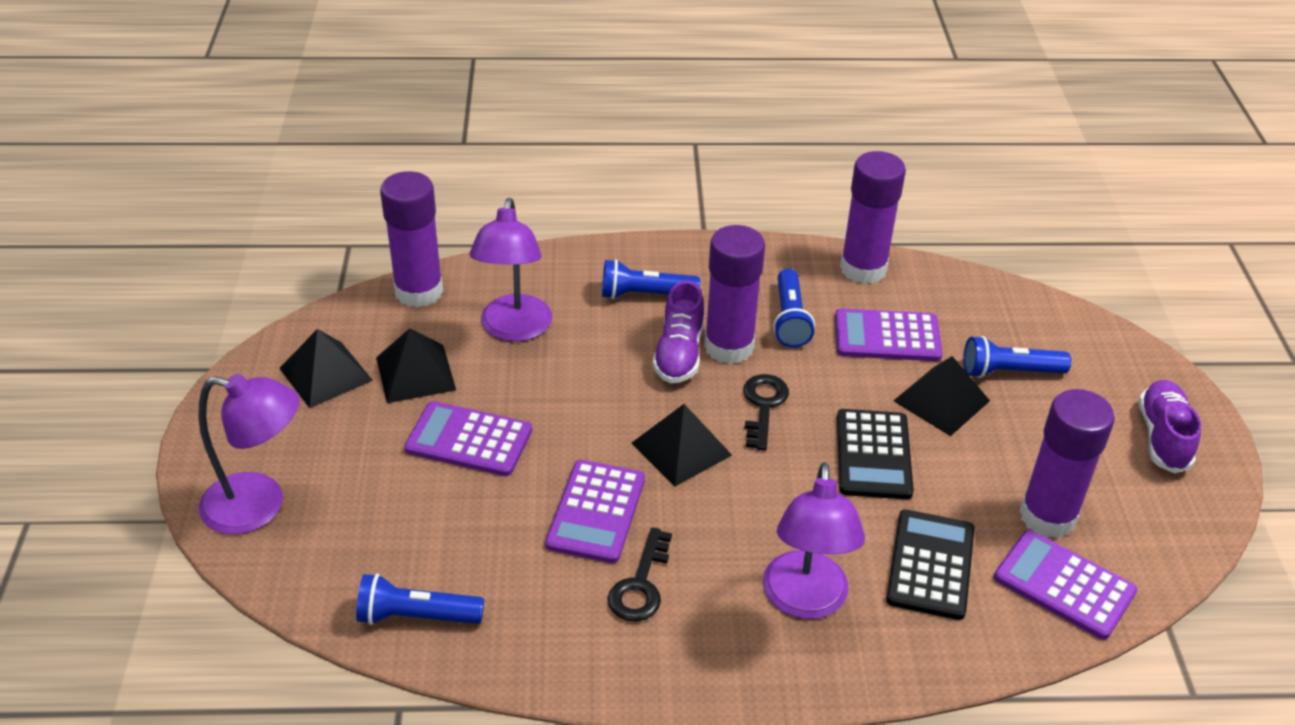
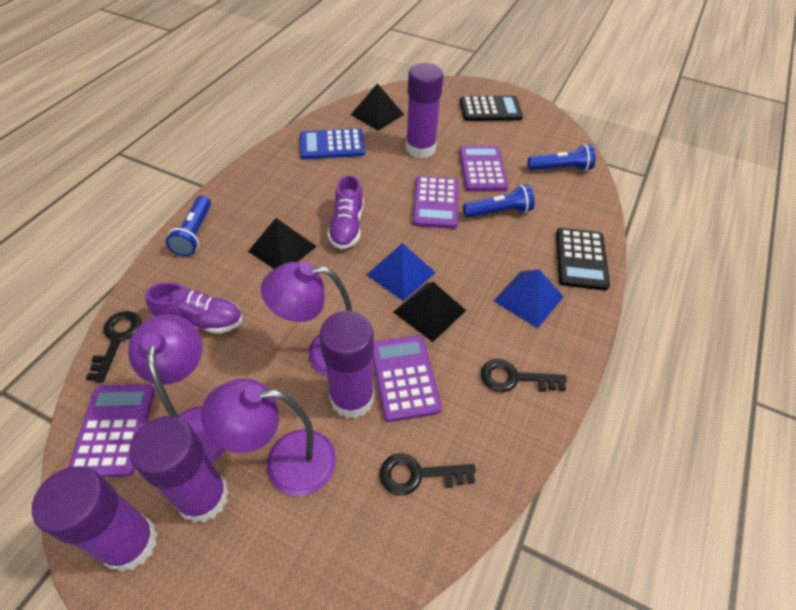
black key: [608,527,672,622] [743,374,789,450] = 2 -> [86,311,141,382] [379,454,476,495] [481,359,567,392] = 3
black pyramid: [279,329,373,408] [376,328,456,403] [632,404,732,486] [893,356,990,436] = 4 -> [248,218,317,269] [351,83,404,131] [393,282,466,342] = 3
blue calculator: none = 0 -> [300,128,365,159] = 1
blue flashlight: [356,573,484,625] [602,259,700,299] [773,269,815,347] [963,336,1071,378] = 4 -> [166,196,211,256] [463,184,535,218] [528,144,596,171] = 3
blue pyramid: none = 0 -> [366,243,436,301] [494,269,564,328] = 2

